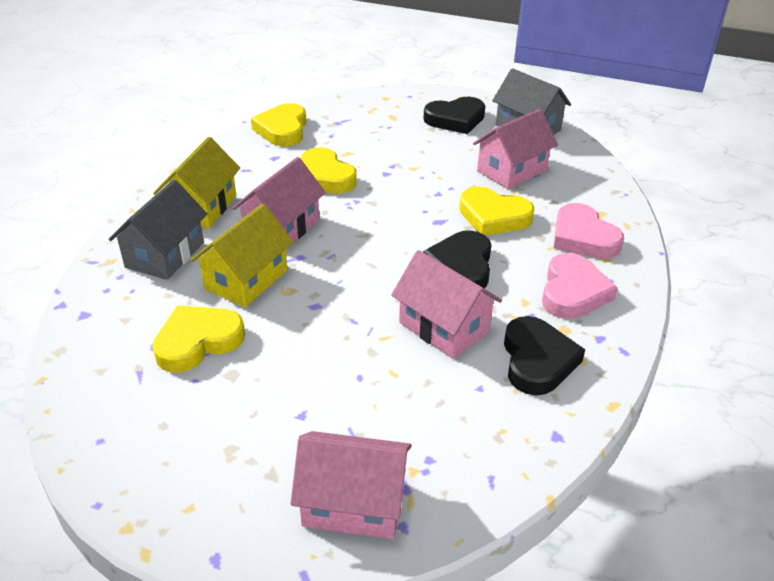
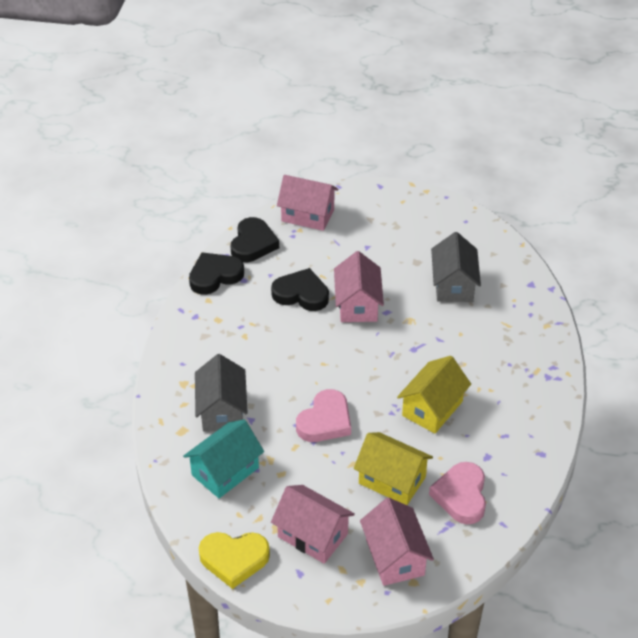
turquoise house: none = 0 -> [183,420,264,498] = 1
yellow heart: [152,305,245,372] [251,103,306,146] [301,147,357,194] [459,187,534,236] = 4 -> [199,532,270,589] = 1

